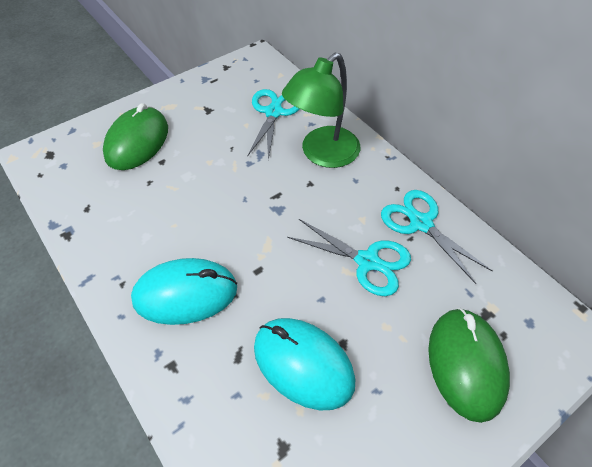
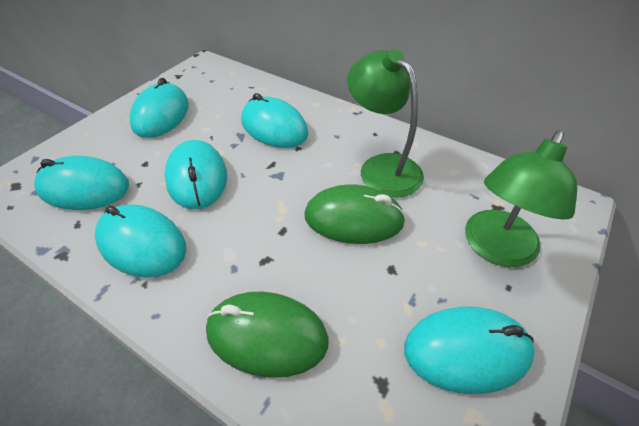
green lamp: [282,53,360,168] = 1 -> [347,49,424,197] [465,130,577,267] = 2
turquoise mouse: [131,258,237,325] [254,318,355,410] = 2 -> [34,156,129,210] [95,204,186,278] [130,78,189,138] [165,140,227,209] [241,93,308,148] [404,307,535,394] = 6
turquoise scissors: [247,89,299,160] [287,219,411,296] [381,190,493,284] = 3 -> none = 0

